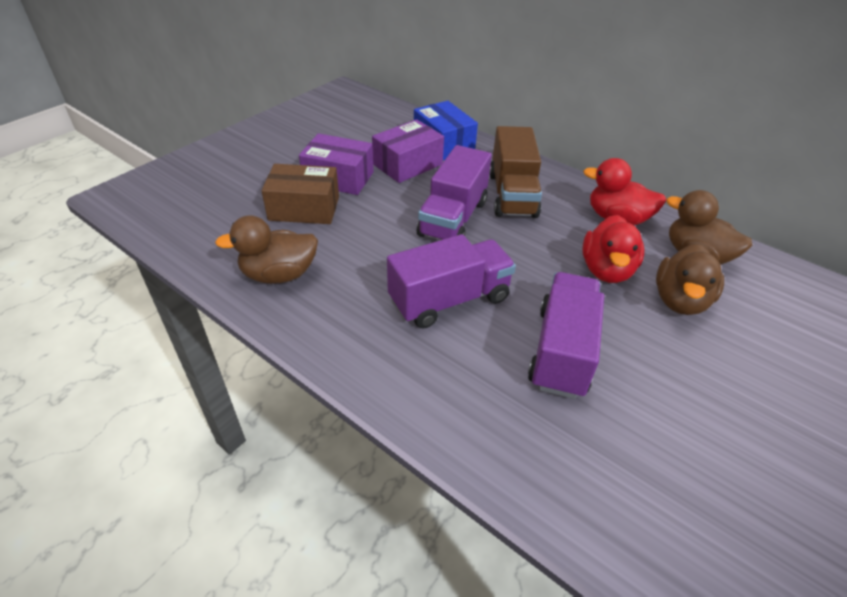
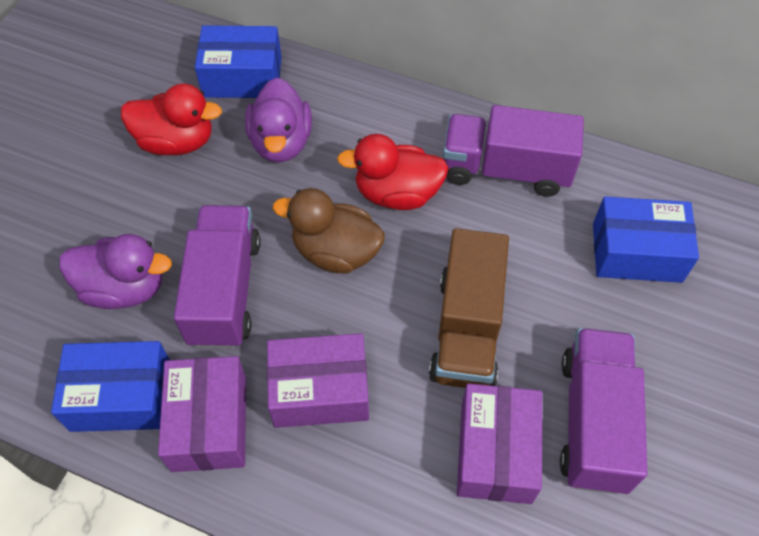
blue box: [414,101,478,160] = 1 -> [51,341,170,432] [195,25,282,98] [593,197,699,283] = 3
brown box: [262,164,339,224] = 1 -> none = 0
brown duck: [215,215,318,284] [656,244,724,315] [666,190,752,265] = 3 -> [273,188,385,274] = 1
purple box: [299,133,374,195] [372,119,444,183] = 2 -> [158,356,246,472] [267,333,369,428] [457,383,542,504] = 3
purple duck: none = 0 -> [59,234,172,309] [245,78,312,163] = 2

